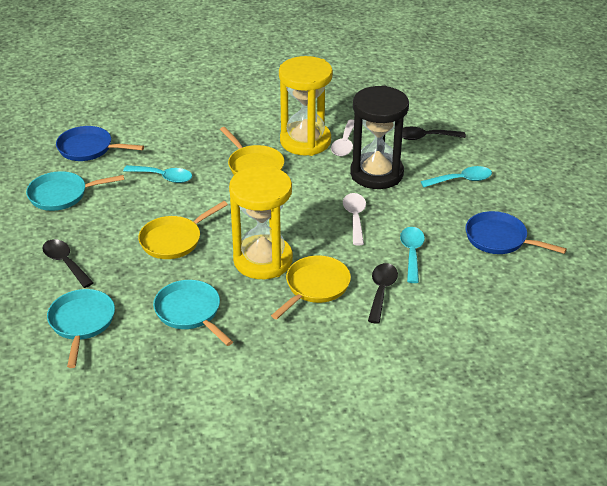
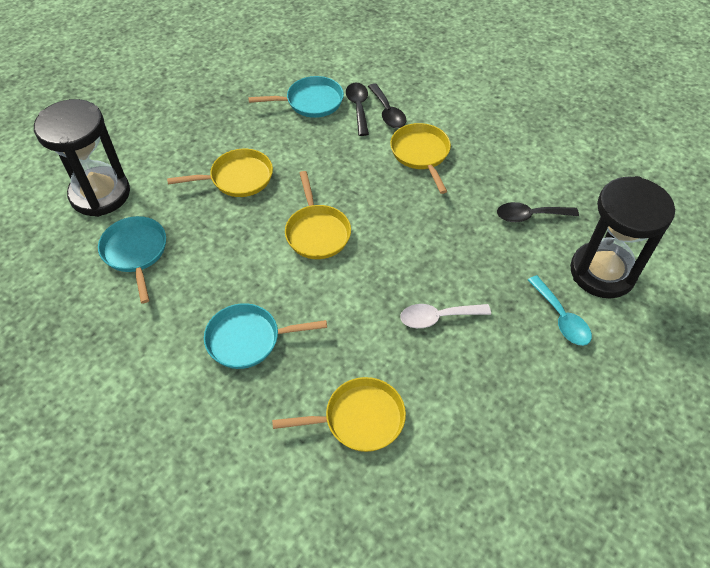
black hourglass: [350,85,409,189] = 1 -> [34,99,130,217] [570,176,675,299] = 2
blue pan: [56,126,144,161] [465,211,567,254] = 2 -> none = 0
turquoise spoon: [123,165,192,183] [400,227,425,283] [421,166,492,188] = 3 -> [528,275,592,346] = 1
white spoon: [331,120,354,156] [343,193,366,245] = 2 -> [400,304,491,328] = 1
yellow hourglass: [229,166,293,279] [279,56,333,156] = 2 -> none = 0
yellow pan: [138,201,228,259] [220,127,284,175] [271,255,351,319] = 3 -> [167,149,273,197] [272,377,406,452] [285,171,351,259] [390,123,451,194] = 4

